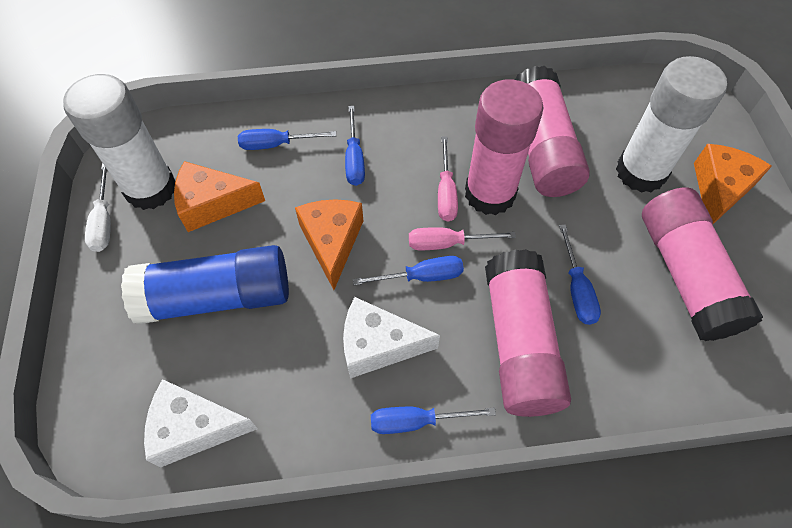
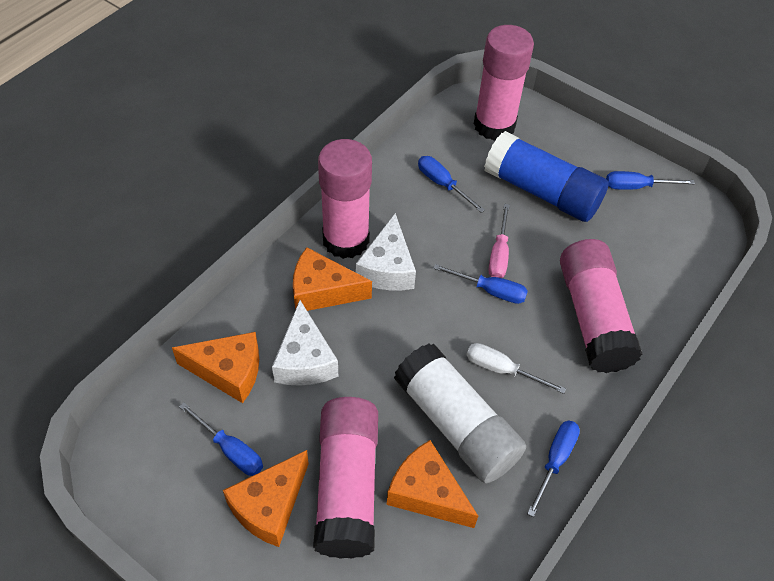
orange cheese: [174,161,265,232] [295,200,363,290] [694,144,772,224] = 3 -> [172,332,259,403] [223,450,309,547] [293,247,372,311] [387,440,478,528] = 4
pink screwdriver: [409,227,516,250] [438,136,458,221] = 2 -> [489,204,510,278] = 1
white glue stick: [63,74,175,210] [616,56,727,193] = 2 -> [394,344,526,483] = 1

